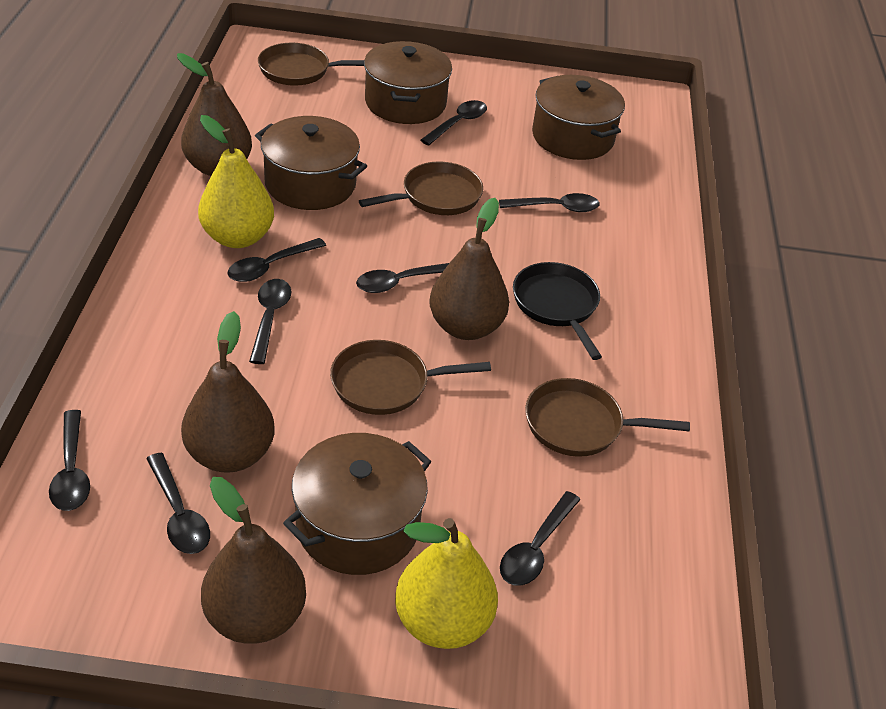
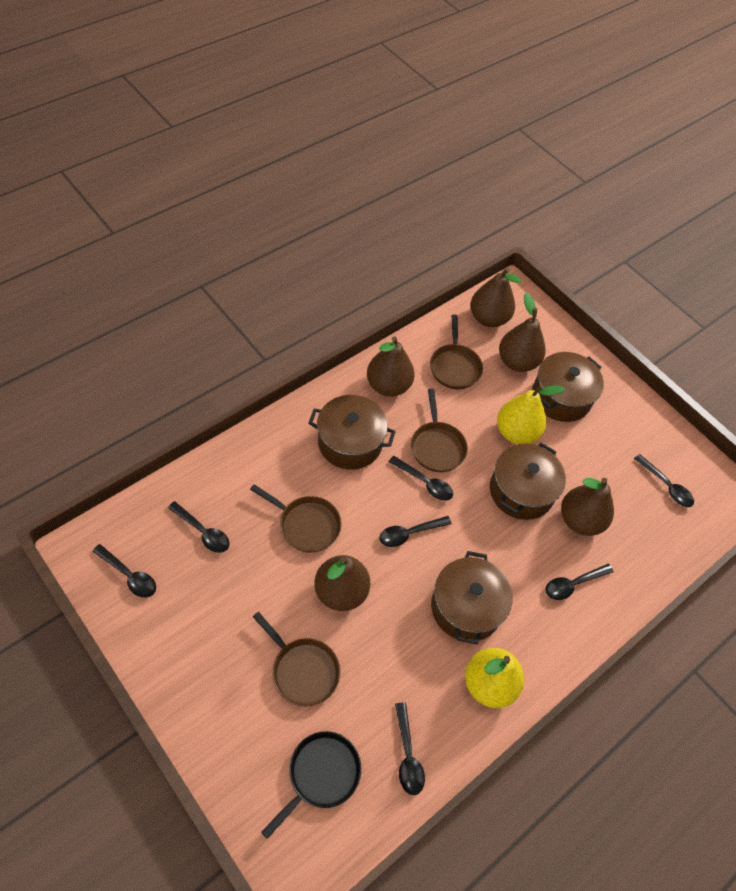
black spoon: [49,410,90,511] [146,453,210,554] [227,238,326,282] [249,279,291,364] [356,263,449,293] [421,100,487,145] [499,193,600,212] [500,491,581,586] = 8 -> [92,544,156,598] [168,501,230,553] [379,516,452,547] [389,456,453,501] [395,702,425,795] [545,564,614,600] [634,454,694,507] = 7
brown pear: [177,53,252,176] [181,311,275,473] [201,477,306,644] [429,198,509,340] = 4 -> [314,555,370,611] [367,336,415,397] [470,267,521,327] [499,293,546,372] [561,478,614,536] = 5

